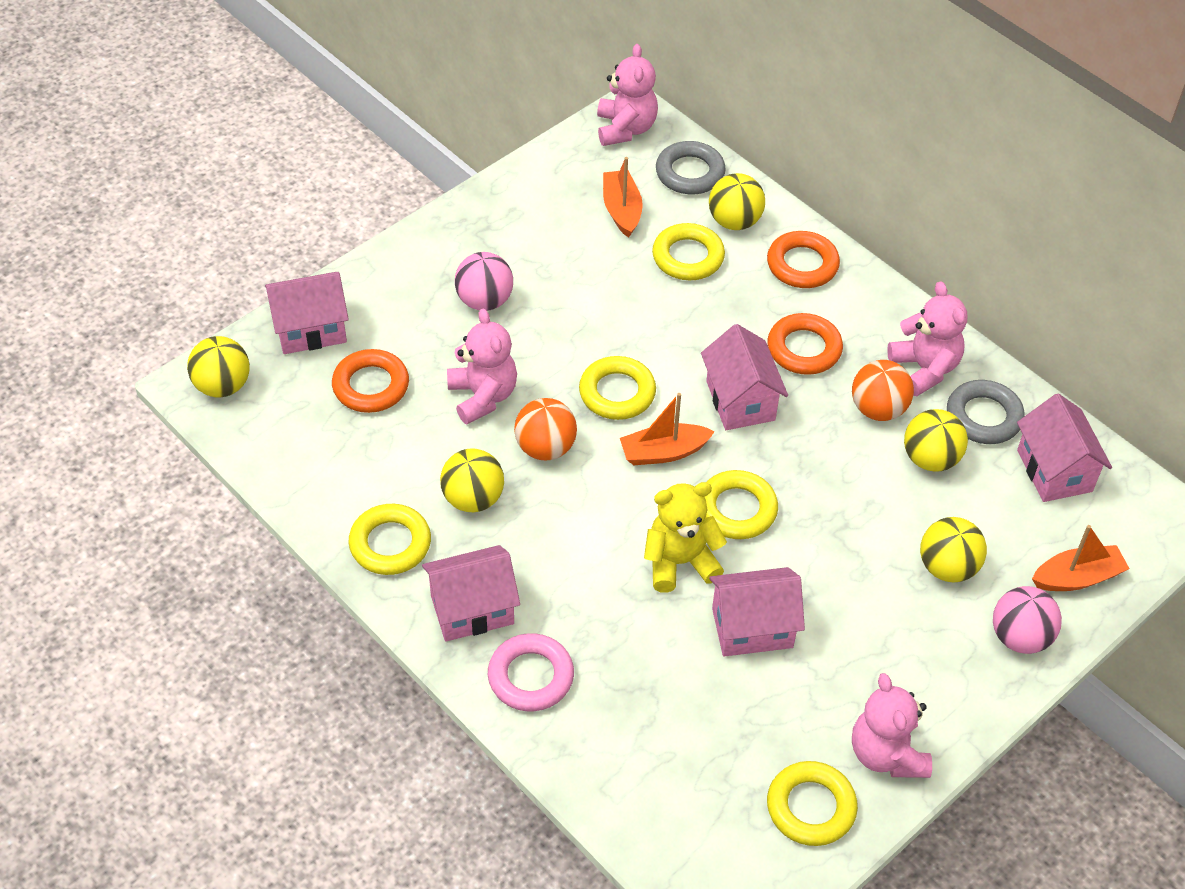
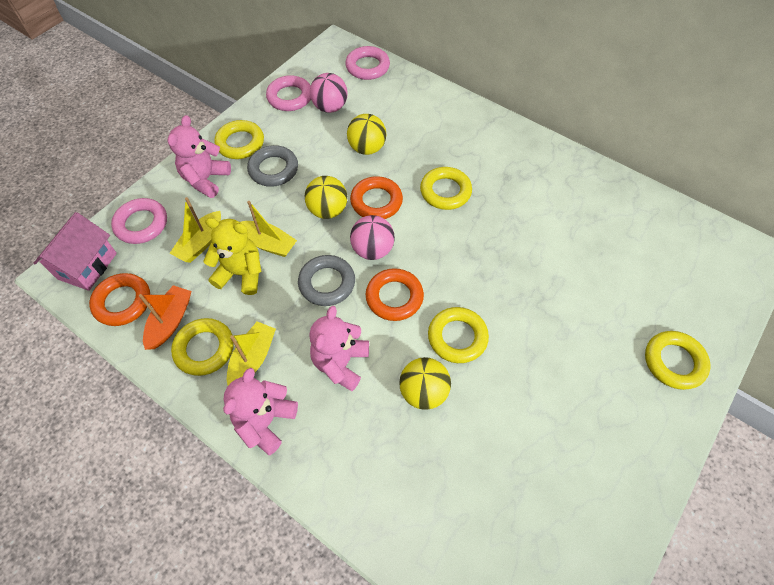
orange ball: [514,398,577,460] [852,360,914,421] = 2 -> none = 0
orange boat: [603,157,643,238] [620,393,715,465] [1032,525,1130,591] = 3 -> [139,285,191,350] = 1
pink house: [265,272,349,354] [422,545,520,642] [701,324,788,430] [709,567,805,657] [1017,394,1112,502] = 5 -> [34,212,117,291] = 1
pink ring: [488,633,574,711] = 1 -> [111,198,167,244] [266,75,311,111] [345,46,390,80] = 3
pink teddy bear: [447,308,517,424] [597,44,658,146] [852,673,932,778] [887,281,967,396] = 4 -> [167,115,231,198] [223,368,298,455] [309,306,369,391] = 3
yellow ball: [187,336,250,397] [440,448,504,512] [709,173,765,230] [904,409,968,472] [920,517,987,583] = 5 -> [305,176,347,219] [347,114,386,155] [399,357,451,410] = 3
yellow boat: none = 0 -> [170,197,221,263] [227,322,276,385] [240,201,297,257] = 3

